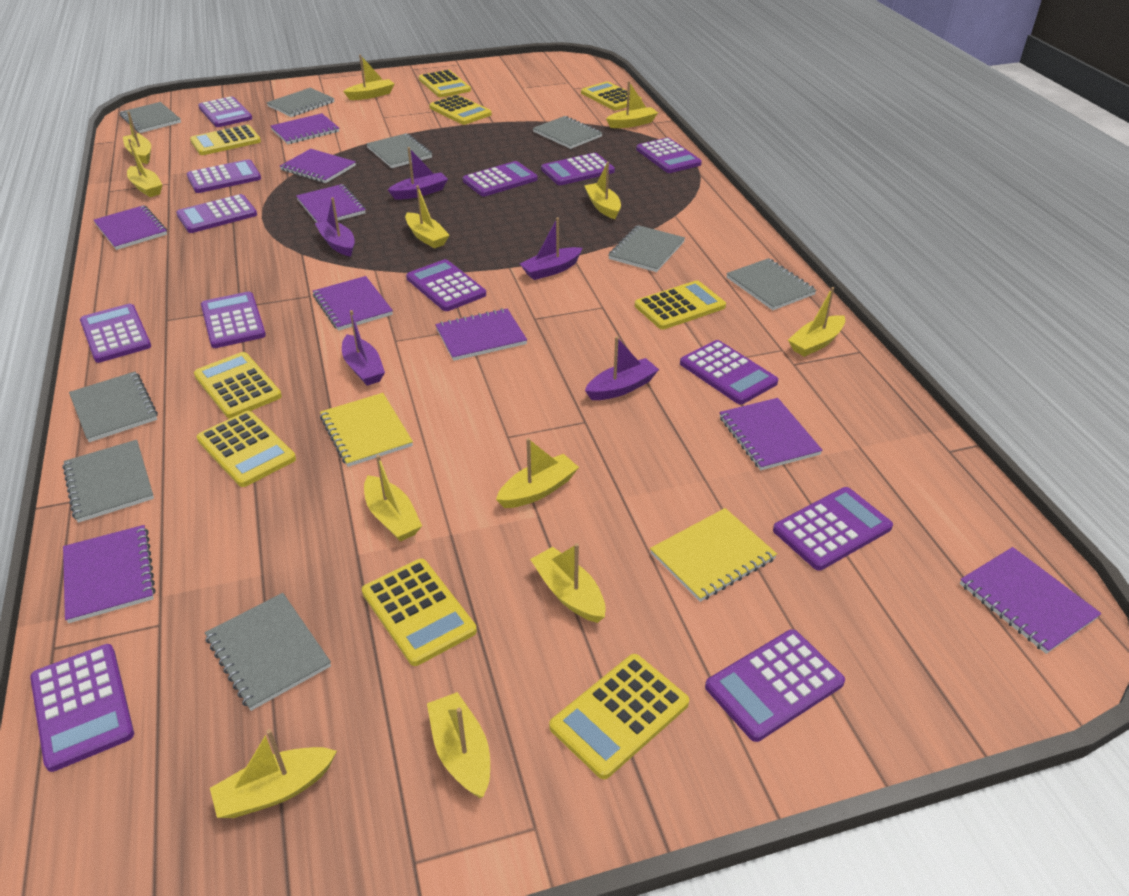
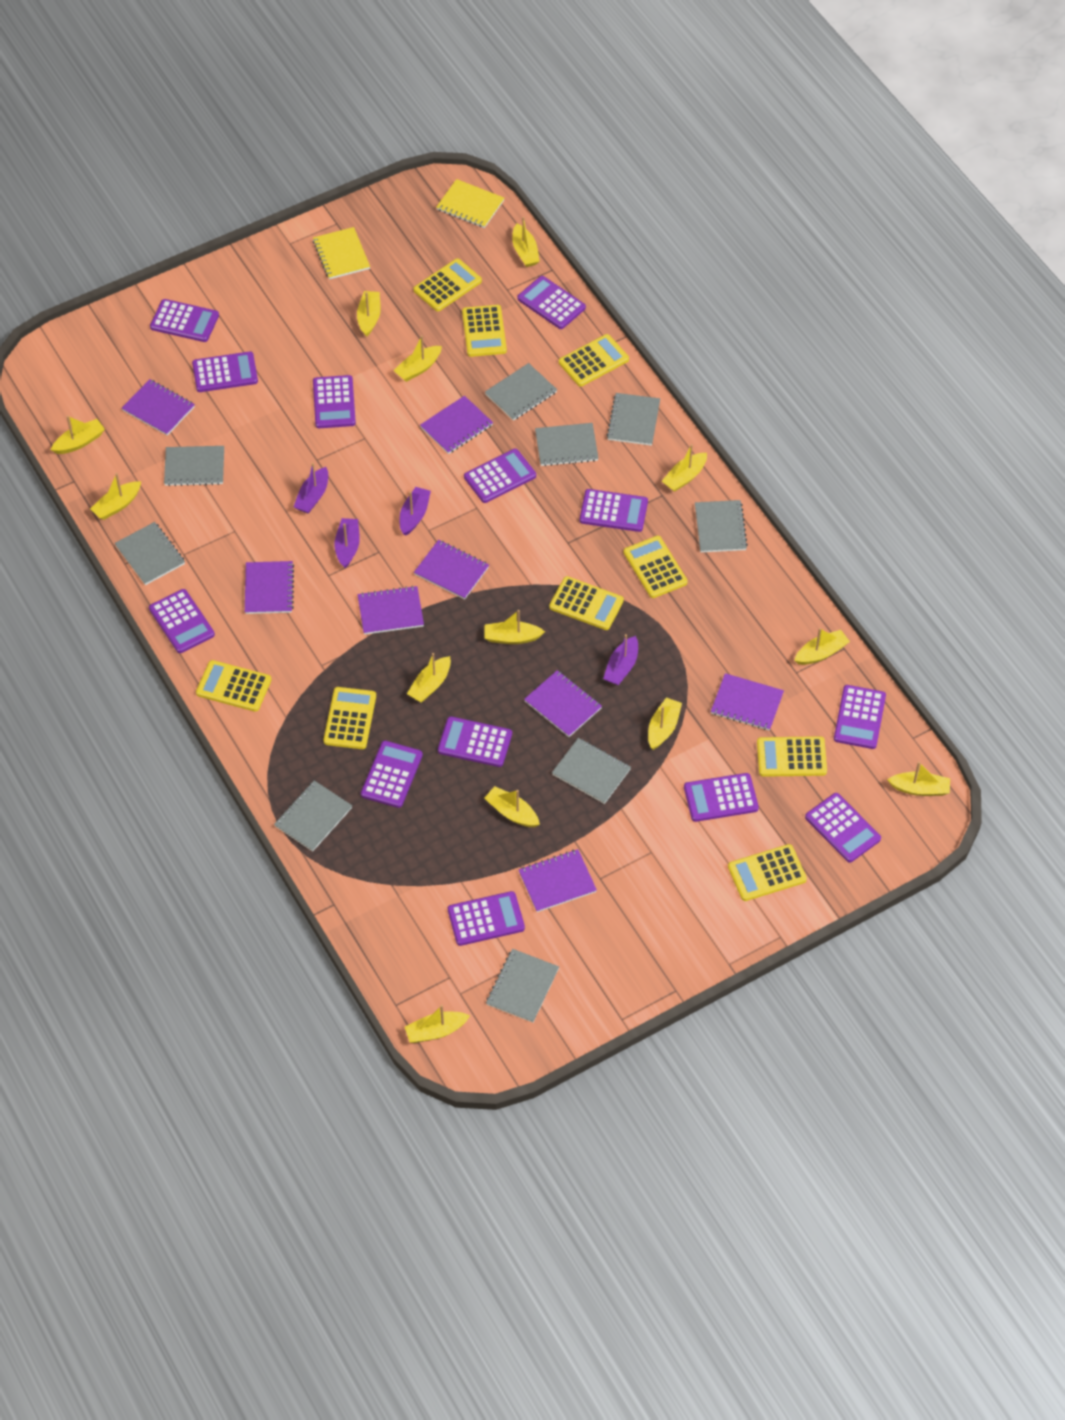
purple boat: [315,197,355,257] [342,310,385,386] [388,147,448,200] [520,217,582,280] [585,336,659,400] = 5 -> [294,463,328,514] [335,518,360,568] [400,487,431,536] [603,634,638,685] = 4
purple notebook: [63,525,156,623] [94,205,167,250] [271,113,339,144] [280,149,356,183] [296,184,366,223] [313,276,393,331] [435,308,527,361] [719,398,823,470] [960,547,1102,654] = 9 -> [122,379,195,436] [245,561,294,614] [357,586,424,635] [414,540,489,599] [420,396,493,454] [519,849,597,912] [524,670,602,737] [711,673,784,731] = 8
yellow boat: [123,111,151,164] [127,139,163,197] [210,729,337,818] [343,54,394,100] [364,455,422,542] [405,185,449,248] [427,692,490,798] [496,438,579,508] [530,543,606,623] [584,162,621,219] [606,81,658,128] [788,287,845,357] = 12 -> [51,416,105,454] [90,473,141,520] [357,291,381,337] [393,335,442,382] [405,1005,470,1043] [407,653,451,703] [484,610,545,644] [484,786,540,827] [512,217,540,267] [648,697,682,750] [662,444,707,492] [794,628,850,665] [887,762,950,796] = 13

